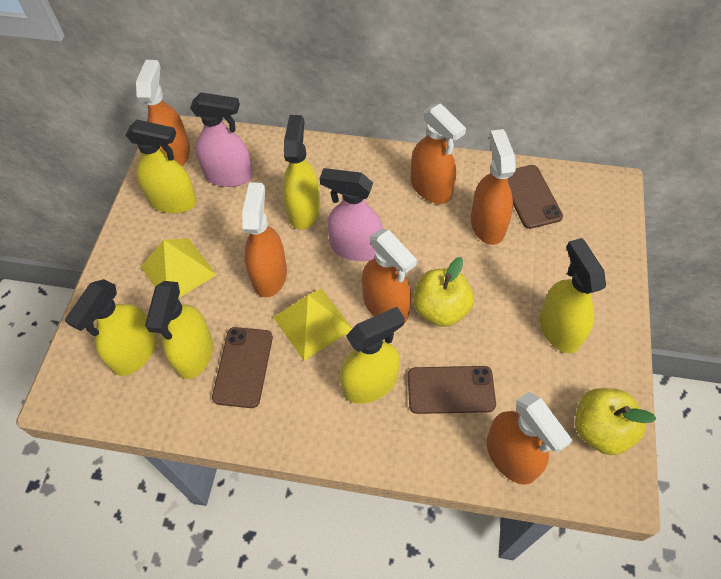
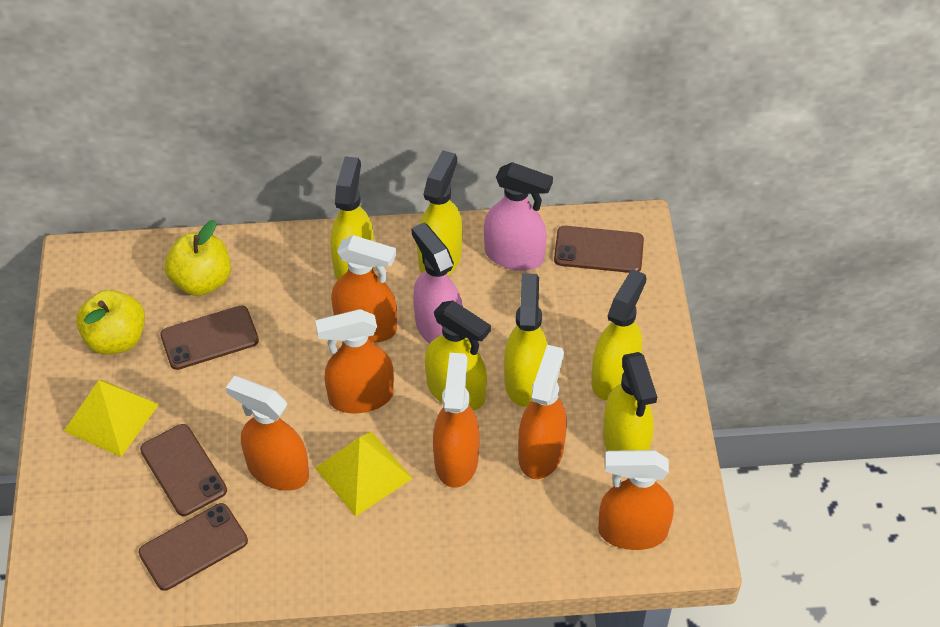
brown phone: [212,327,273,408] [408,366,496,414] [508,165,563,229] = 3 -> [139,503,248,591] [140,424,227,516] [160,305,259,370] [554,226,644,273] = 4

